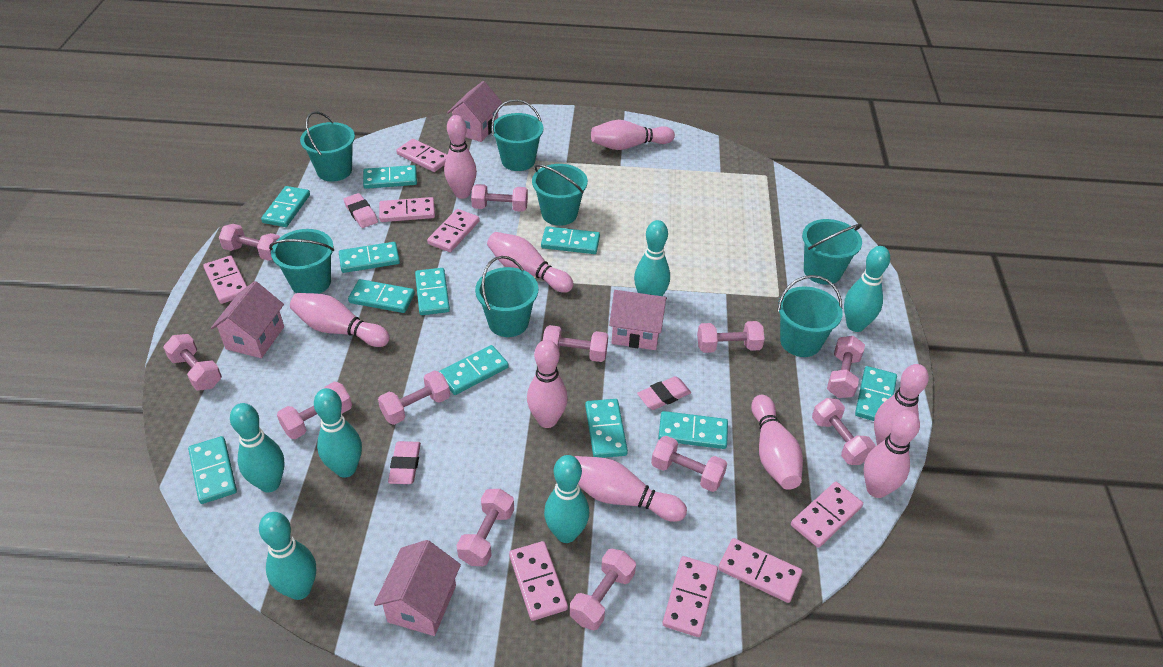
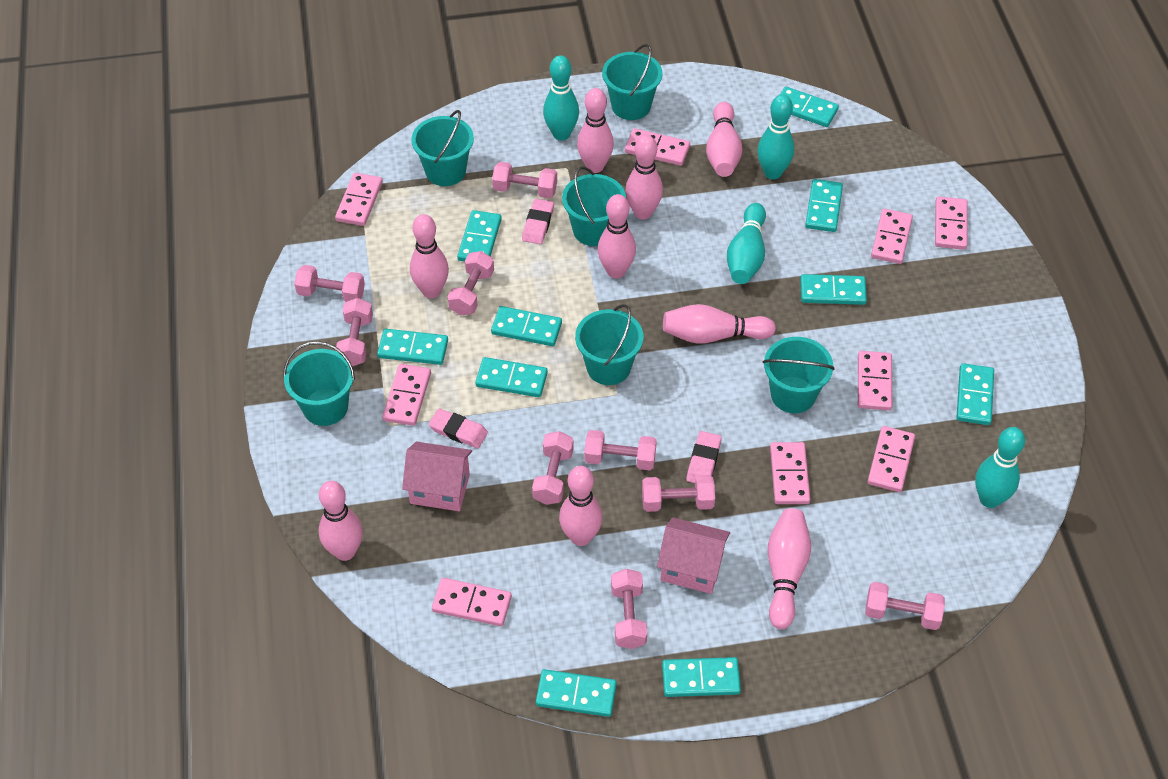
pink domino: [203,255,247,304] [379,197,435,222] [396,139,447,172] [427,209,480,252] [509,541,568,621] [662,556,718,637] [718,538,803,603] [791,482,863,548] = 8 -> [335,173,383,226] [382,364,431,426] [432,578,512,626] [625,128,690,166] [770,442,810,504] [858,351,892,411] [868,426,915,492] [871,209,913,264] [935,196,968,250] = 9
pink dumbbell: [163,334,222,391] [219,224,280,261] [277,382,352,439] [378,371,450,425] [456,489,514,566] [471,184,528,212] [543,325,608,362] [570,549,636,630] [651,436,727,492] [697,321,765,353] [812,398,875,465] [827,336,865,398] = 12 -> [294,265,365,302] [335,298,373,366] [448,251,494,315] [492,162,557,198] [532,431,574,505] [584,430,657,470] [611,569,647,649] [642,475,715,512] [865,582,945,630] = 9
pink house: [211,281,284,358] [374,540,461,636] [447,81,502,142] [609,290,667,350] = 4 -> [402,442,472,511] [657,517,730,594] = 2
turquoise bowling pin: [230,403,284,492] [259,512,316,600] [314,388,362,478] [544,455,589,543] [634,220,670,296] [844,246,890,332] = 6 -> [543,55,579,140] [727,203,766,284] [757,95,794,179] [975,427,1025,508] = 4
turquoise bucket: [269,229,334,294] [300,111,355,181] [475,256,538,337] [491,99,543,171] [532,164,588,226] [777,275,843,357] [802,219,862,284] = 7 -> [283,341,355,426] [411,110,474,186] [562,166,626,246] [575,304,643,385] [602,44,662,120] [763,337,835,413] = 6
turquoise domino: [188,436,237,504] [261,186,310,227] [339,242,400,273] [348,279,415,313] [363,165,417,189] [415,268,450,315] [439,345,509,395] [541,226,600,254] [585,399,628,458] [658,411,728,449] [855,366,897,421] = 11 -> [377,329,448,365] [457,210,502,262] [475,357,548,397] [491,306,562,346] [536,669,617,717] [662,657,741,697] [780,86,839,127] [800,274,867,305] [805,179,843,232] [956,363,994,425] = 10

